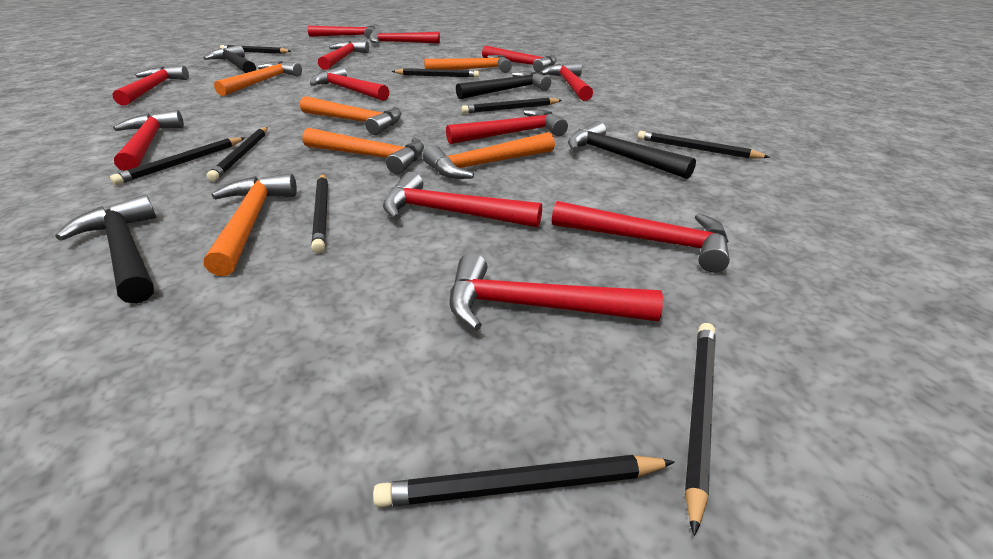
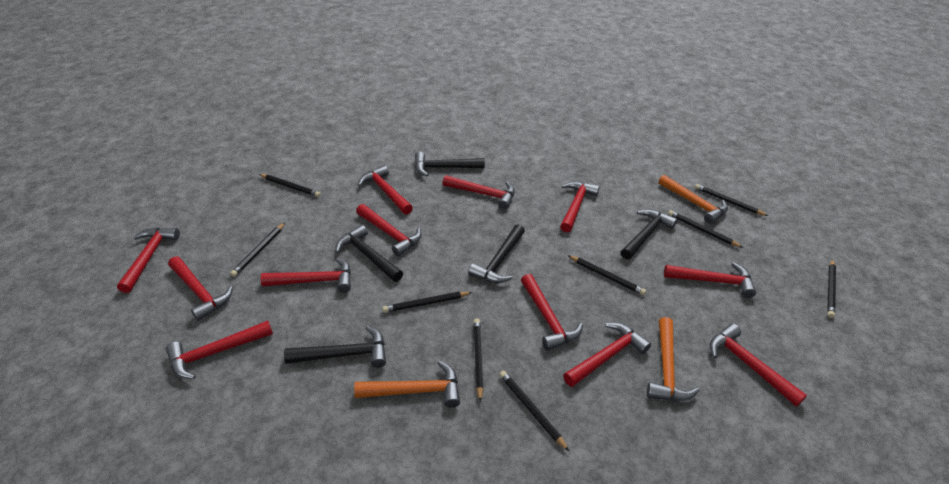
black hammer: [55,195,156,304] [203,45,256,73] [456,71,551,99] [568,121,696,179] = 4 -> [284,326,386,368] [335,224,403,282] [415,152,485,176] [468,224,525,283] [621,209,677,260] = 5
orange hammer: [204,174,297,276] [214,61,302,96] [300,96,402,135] [302,128,424,174] [423,132,555,179] [424,55,512,73] = 6 -> [354,361,460,408] [647,317,700,401] [658,175,728,224] = 3

